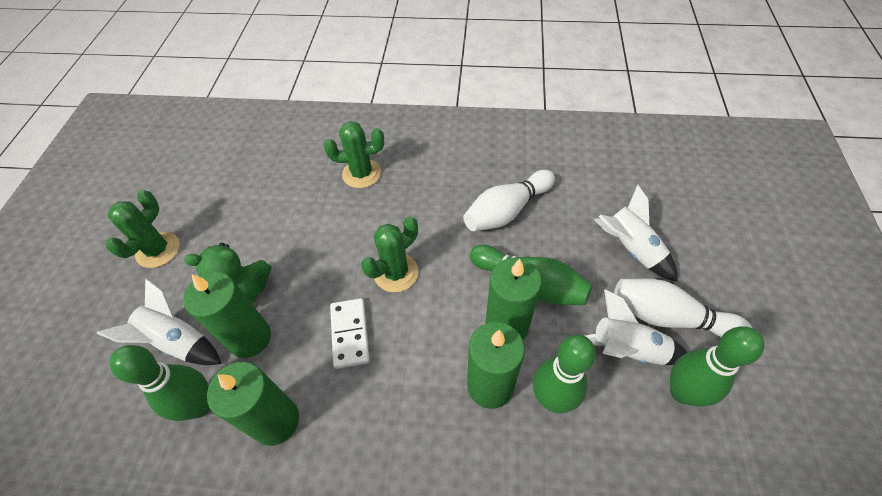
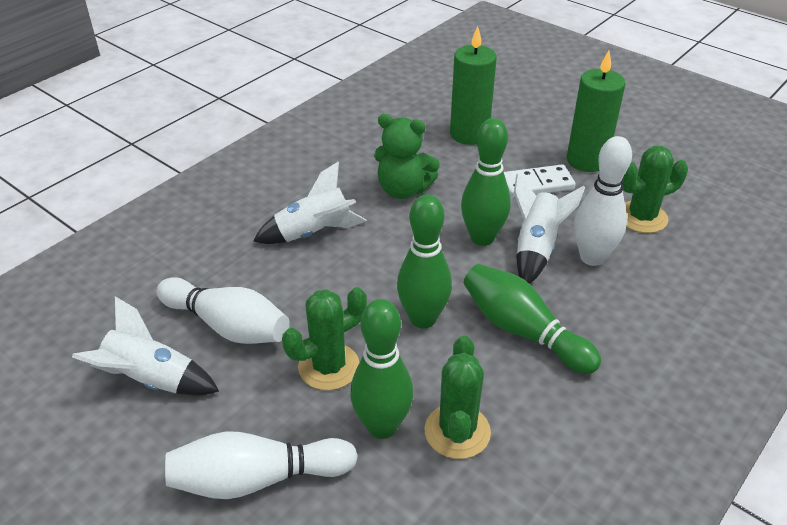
green candle: [183,272,271,358] [207,362,299,446] [467,322,525,409] [485,258,542,340] = 4 -> [450,26,497,145] [567,51,625,172] = 2
white bowling pin: [463,170,555,231] [614,279,752,337] = 2 -> [157,277,290,344] [165,431,358,499] [574,136,632,266] = 3

